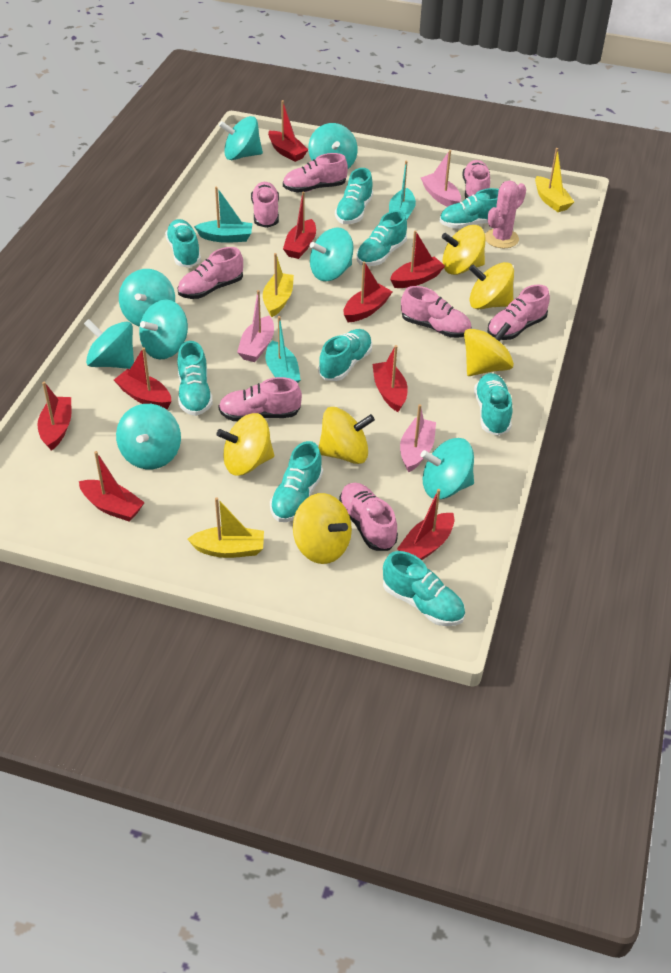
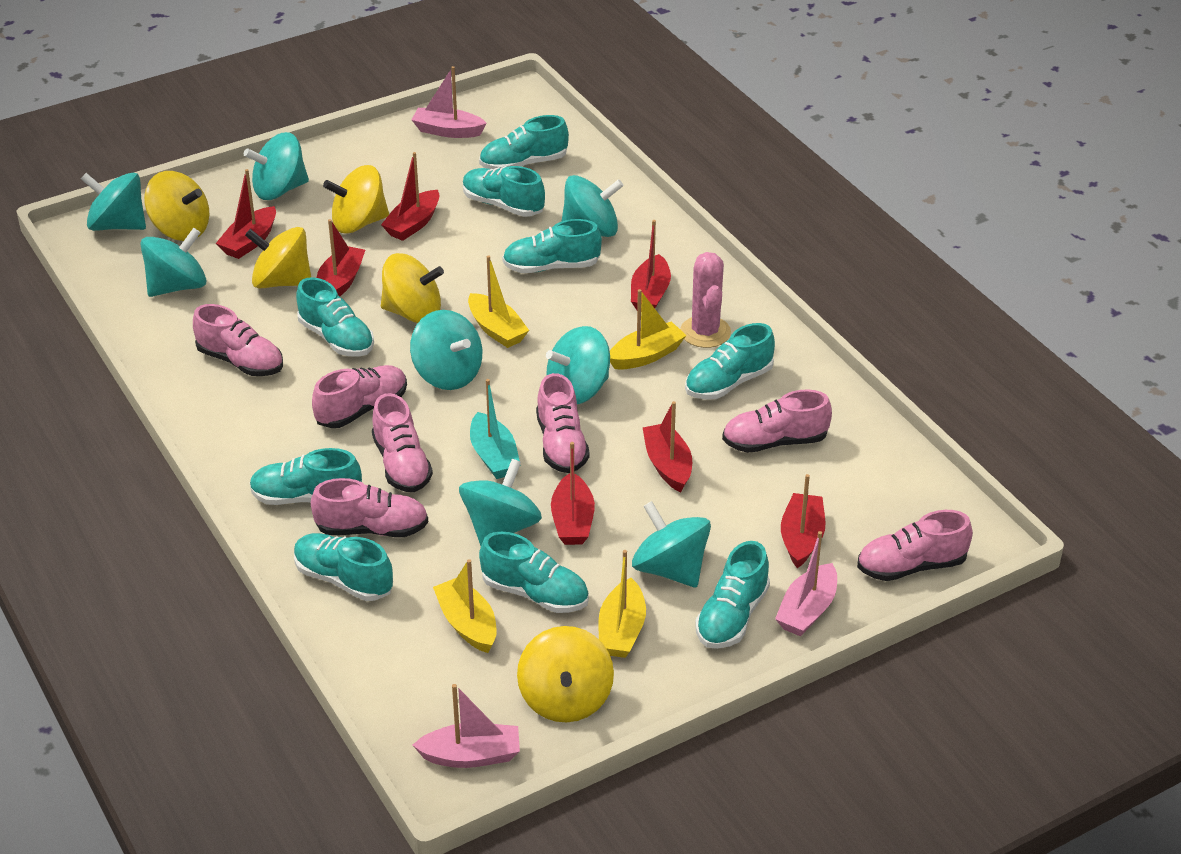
pink shoe: [178,247,243,299] [218,377,302,421] [251,182,279,228] [283,153,348,193] [339,483,398,551] [401,286,471,338] [462,160,490,199] [487,285,550,340] = 8 -> [193,304,283,376] [311,478,428,537] [312,365,407,428] [372,393,433,492] [536,373,590,473] [722,389,832,453] [857,510,973,581] = 7
red boat: [37,382,71,451] [79,451,145,522] [114,347,171,409] [268,100,308,162] [283,191,316,259] [344,261,393,322] [372,345,408,412] [390,230,445,288] [397,489,454,560] = 9 -> [216,169,276,259] [317,219,365,296] [381,152,440,241] [551,442,595,545] [631,220,671,310] [643,401,692,492] [781,474,826,568] = 7
turquoise boat: [194,186,253,243] [266,316,301,383] [389,161,416,219] = 3 -> [470,379,521,479] = 1
yellow boat: [188,497,264,558] [263,253,294,317] [535,148,574,212] = 3 -> [433,559,497,653] [468,255,529,348] [599,550,646,658] [610,289,687,369] = 4
yellow spinning top: [217,413,274,476] [293,493,352,564] [319,407,375,464] [442,225,486,275] [464,322,514,376] [469,262,514,309] = 6 -> [144,171,209,241] [245,227,311,289] [323,165,389,234] [381,253,444,323] [517,626,614,722] = 5

